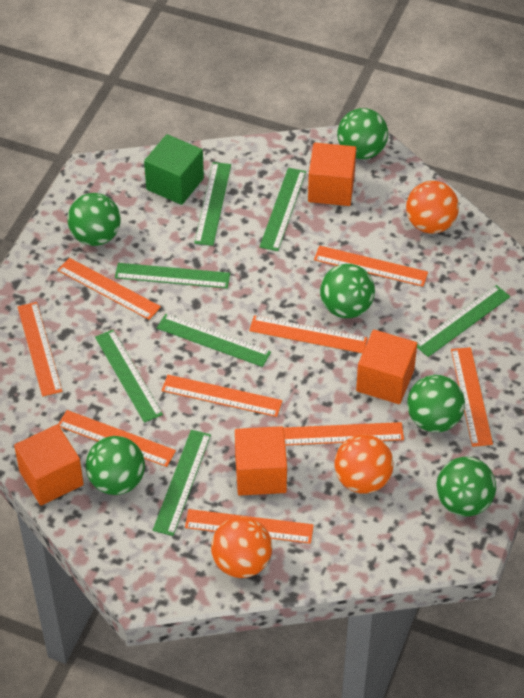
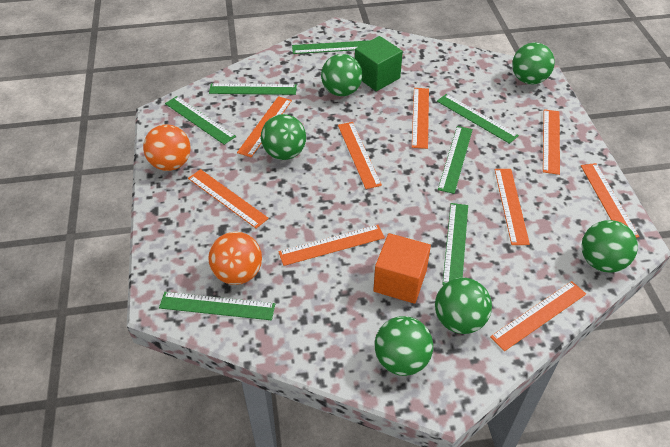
orange ball: [211,517,272,578] [334,434,394,494] [406,181,459,234] = 3 -> [143,124,191,171] [208,232,262,285] = 2
orange cube: [14,424,84,506] [235,426,287,496] [308,143,356,206] [356,330,417,404] = 4 -> [373,233,431,304] = 1

